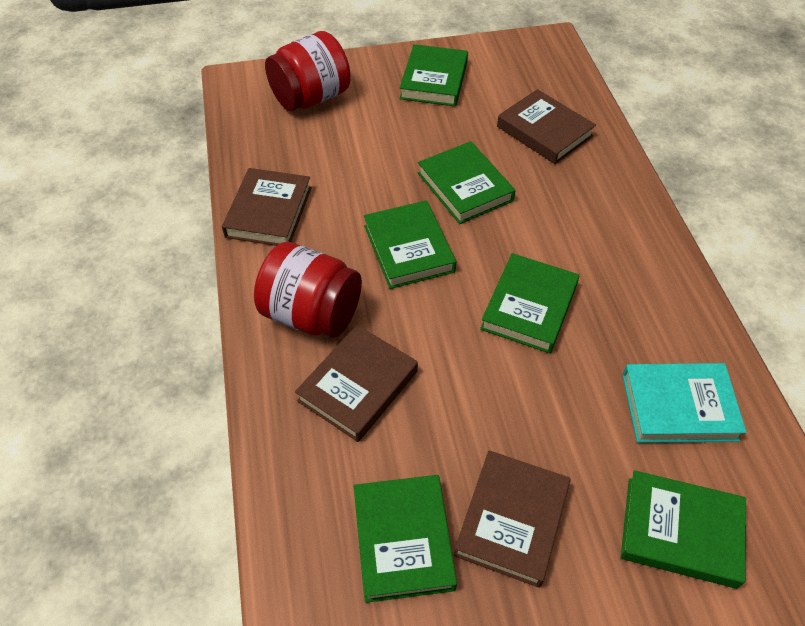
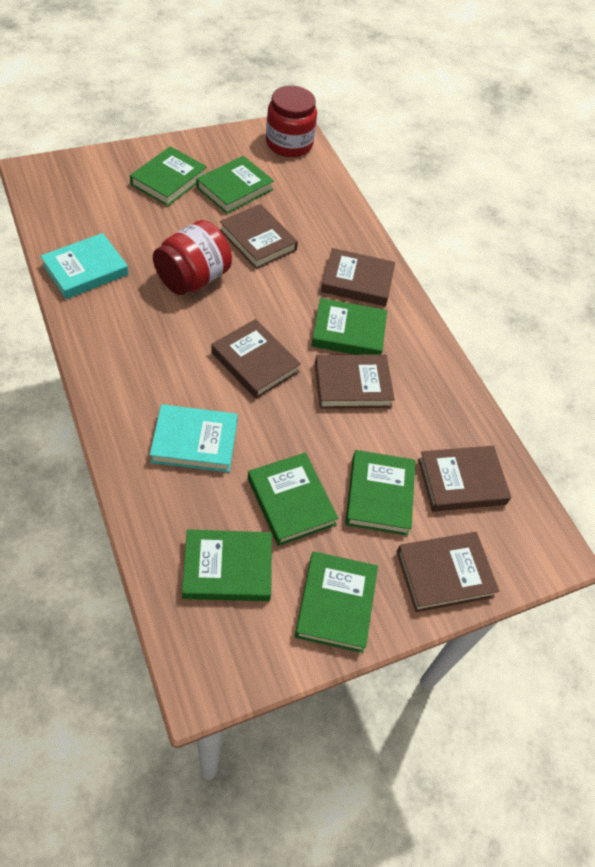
brown book: [222,168,312,246] [295,325,418,442] [454,450,571,588] [497,89,596,164] = 4 -> [211,319,301,399] [220,204,298,269] [315,355,395,409] [321,248,395,306] [397,532,499,612] [418,446,511,512] = 6
green book: [354,475,457,603] [364,200,456,289] [400,44,468,107] [418,141,516,224] [480,253,579,354] [621,470,746,589] = 6 -> [130,146,207,206] [182,529,272,601] [196,156,274,214] [248,453,339,546] [295,551,378,653] [311,298,387,355] [345,450,415,536] = 7
turquoise book: [622,363,747,443] = 1 -> [40,233,129,299] [150,404,238,472] = 2

